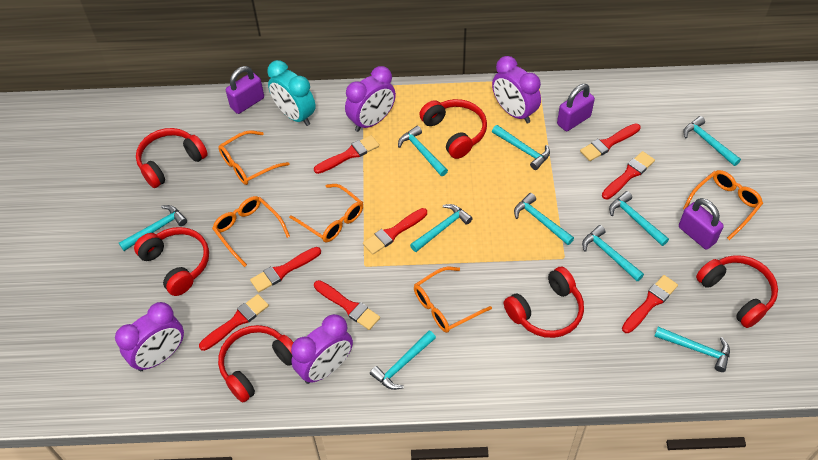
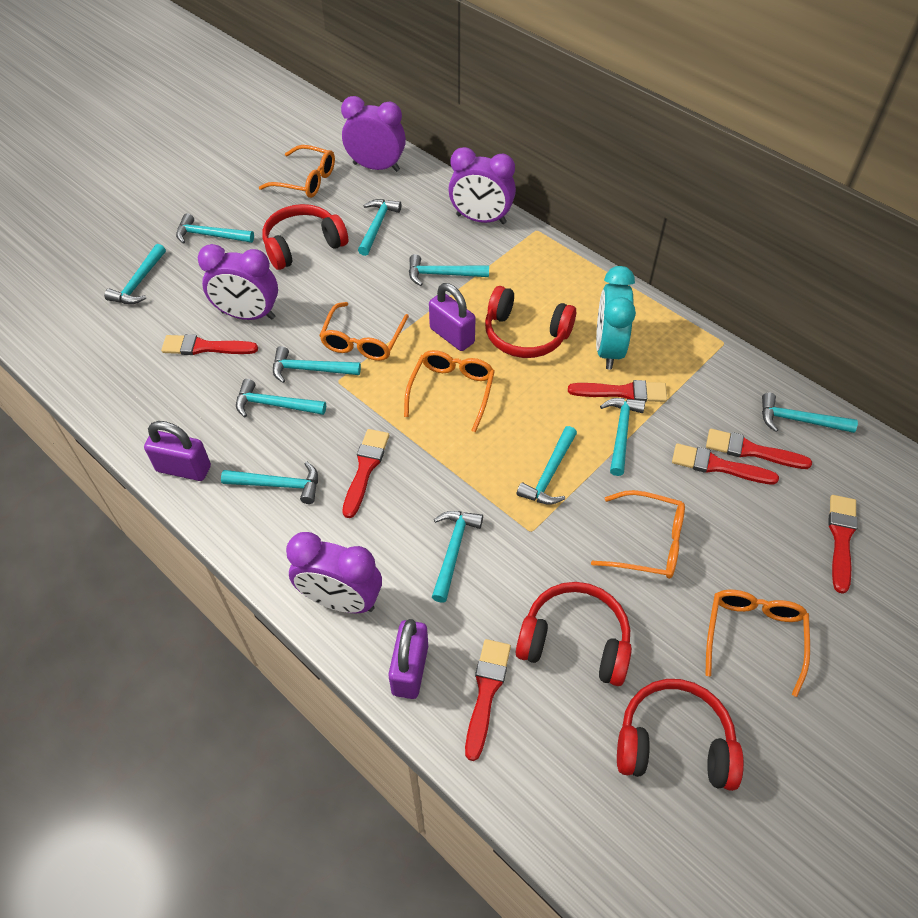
red brush: [199,294,269,351] [250,247,321,292] [314,135,379,174] [314,280,380,330] [363,208,427,255] [580,123,640,161] [602,151,655,199] [622,275,678,333] = 8 -> [161,334,258,355] [342,429,389,518] [465,639,511,761] [568,380,667,402] [672,443,779,485] [706,429,812,469] [828,495,858,594] = 7
red headphones: [134,227,209,296] [136,128,208,188] [218,325,294,402] [419,99,487,159] [504,267,584,338] [696,255,778,328] = 6 -> [262,204,348,270] [485,286,576,358] [516,582,632,686] [617,679,744,791] = 4
turquoise hammer: [119,205,187,251] [370,331,436,390] [398,126,448,176] [410,204,473,252] [492,125,550,170] [514,193,574,245] [582,225,644,281] [609,191,669,246] [654,327,730,372] [683,116,741,166] = 10 -> [104,244,166,304] [176,213,254,244] [221,461,318,504] [236,379,326,417] [273,346,361,383] [358,199,401,256] [409,254,489,286] [432,511,483,603] [517,426,577,505] [600,398,645,476] [762,393,858,433] = 11

